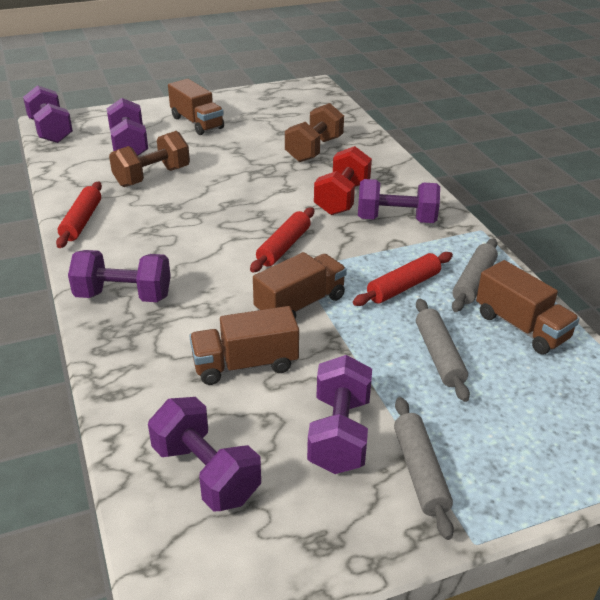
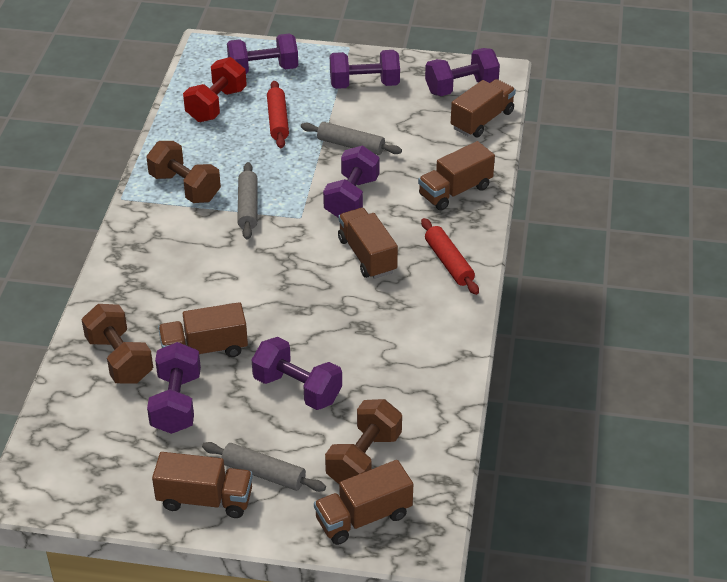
brown dumbbell: [109,131,190,187] [285,103,344,162] = 2 -> [82,304,153,383] [146,141,221,203] [325,399,402,484] = 3
brown truck: [168,79,224,135] [190,306,299,385] [253,252,347,319] [476,260,579,354] = 4 -> [152,452,253,518] [158,302,248,357] [314,460,413,545] [338,208,398,279] [418,141,495,211] [451,79,516,137] = 6
red rolling pin: [56,181,102,248] [250,207,314,273] [353,252,453,306] = 3 -> [267,81,289,148] [421,218,479,295] = 2

